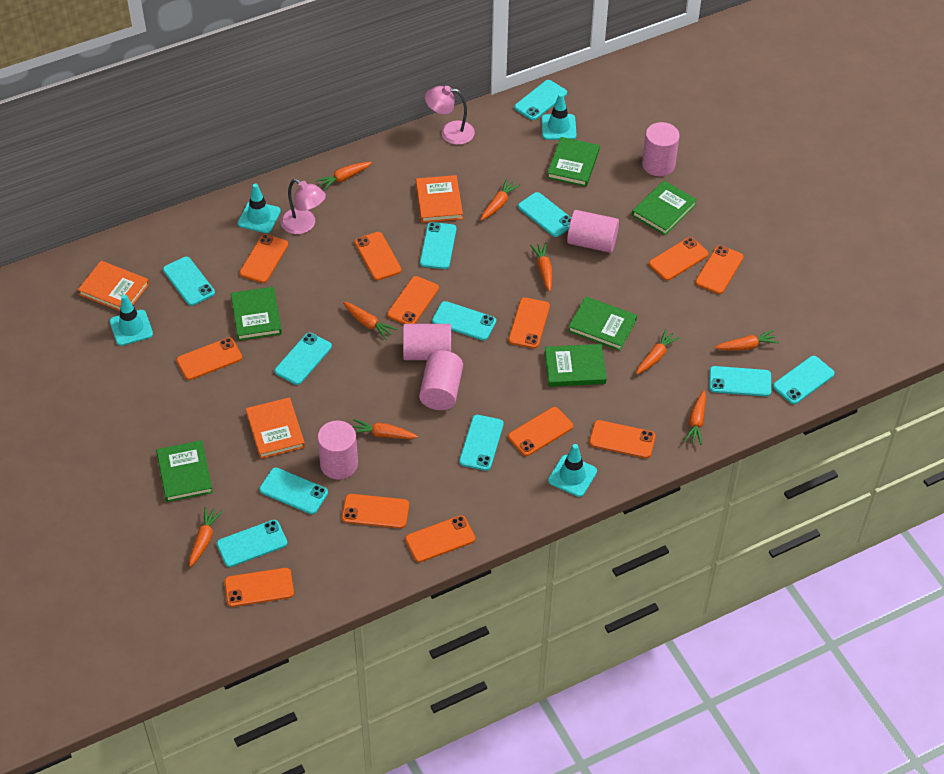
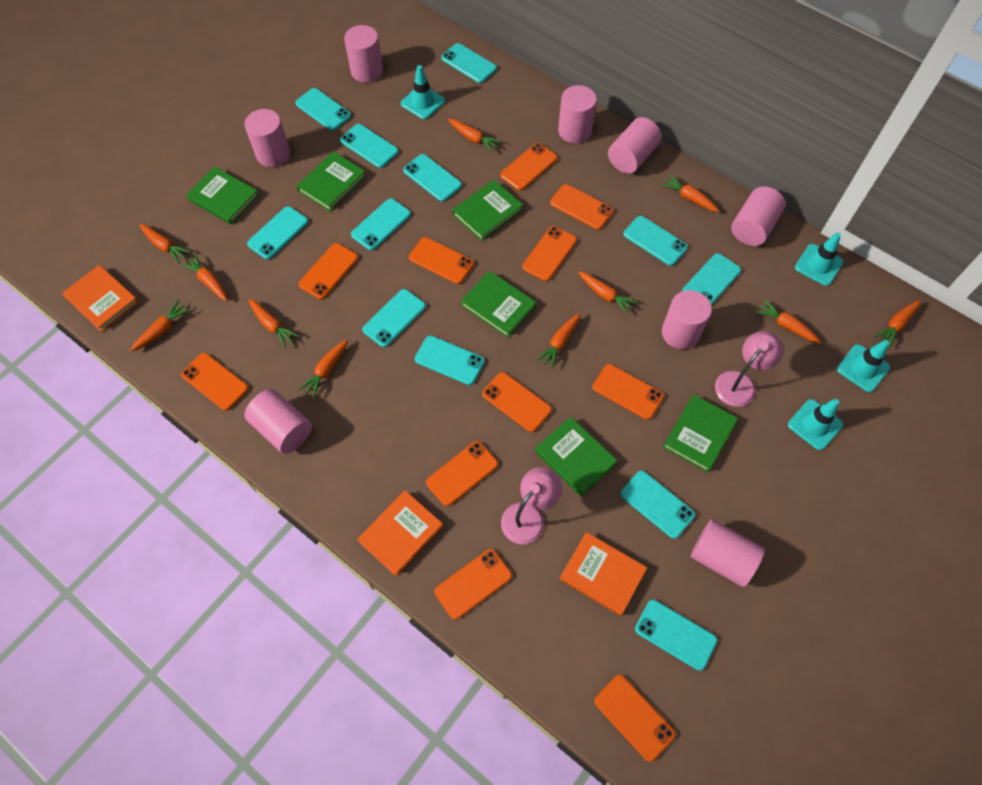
orange carrot: [189,507,223,567] [315,162,372,191] [343,302,397,340] [352,419,418,439] [481,179,520,220] [530,243,553,292] [636,329,680,375] [684,390,706,445] [714,330,779,351] = 9 -> [130,300,190,352] [139,224,191,264] [181,254,227,301] [249,299,299,348] [298,339,348,398] [448,119,502,153] [536,313,581,369] [578,271,638,315] [661,174,719,212] [755,299,821,343] [874,300,921,348] = 11
orange phone: [176,338,242,380] [224,568,294,607] [239,234,288,283] [342,494,409,529] [354,232,401,280] [387,276,439,324] [405,515,475,562] [508,298,550,349] [508,407,573,456] [589,420,656,458] [649,237,709,281] [695,245,744,294] = 12 -> [181,353,249,411] [299,243,358,299] [409,237,474,284] [426,441,498,506] [434,549,512,620] [482,372,552,432] [500,143,558,191] [522,226,577,281] [550,184,614,230] [592,364,664,420] [594,675,676,762] = 11
pink cylinder: [317,420,358,479] [403,324,451,360] [419,350,463,410] [567,210,619,253] [642,122,680,176] = 5 -> [244,109,290,167] [244,389,312,454] [344,25,383,83] [558,85,597,144] [608,117,662,174] [662,290,712,349] [691,519,765,587] [731,186,786,246] = 8
turquoise phone: [163,257,215,306] [217,520,287,567] [259,467,328,514] [275,333,332,385] [420,222,456,269] [432,301,496,341] [459,415,504,471] [514,80,567,120] [518,192,571,237] [709,366,771,396] [773,356,834,404] = 11 -> [247,206,308,259] [295,88,351,131] [340,124,399,168] [351,198,411,250] [362,289,426,347] [403,154,462,202] [415,335,485,385] [441,43,497,83] [620,471,695,539] [623,216,688,266] [635,600,717,671] [682,253,741,305] = 12

